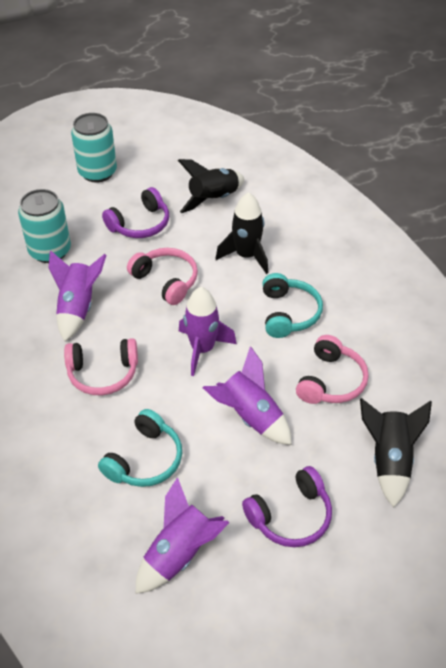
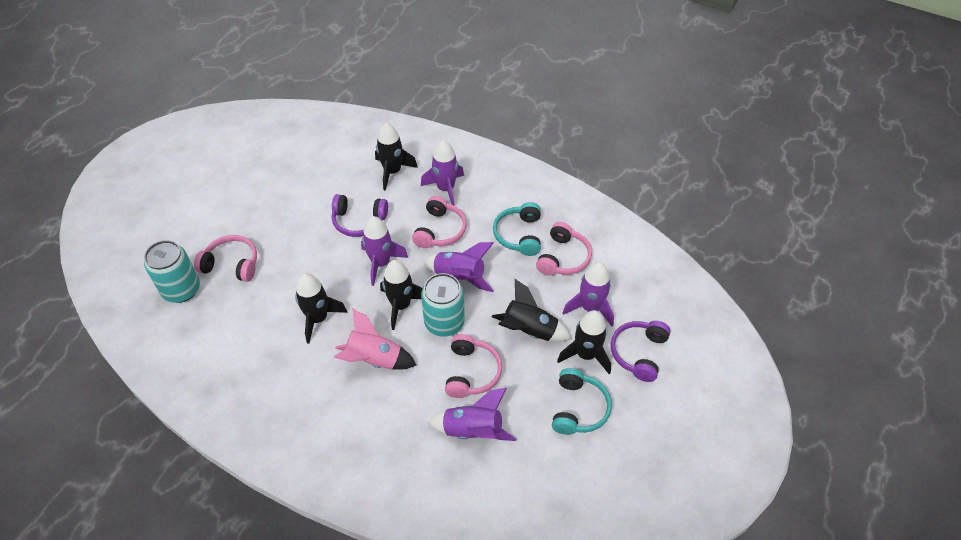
black rocket: [178,159,245,213] [216,192,268,274] [360,398,432,507] = 3 -> [295,273,348,344] [375,123,418,191] [380,260,423,330] [492,279,572,342] [557,310,611,374] = 5
pink headphones: [64,338,138,395] [127,248,198,305] [296,335,369,404] = 3 -> [194,235,257,282] [412,196,467,248] [445,334,502,398] [536,222,592,276] = 4
pink rocket: none = 0 -> [334,308,416,370] = 1
purple rocket: [48,250,106,341] [136,477,230,594] [179,287,237,376] [203,346,292,445] = 4 -> [361,216,408,286] [421,140,464,206] [424,242,494,292] [428,388,516,441] [563,262,614,327] = 5

